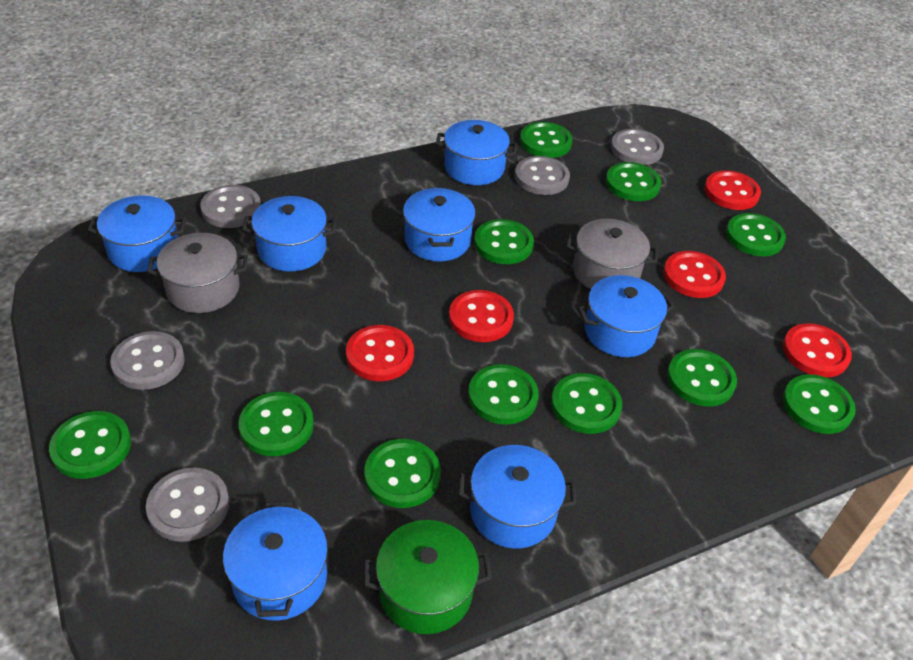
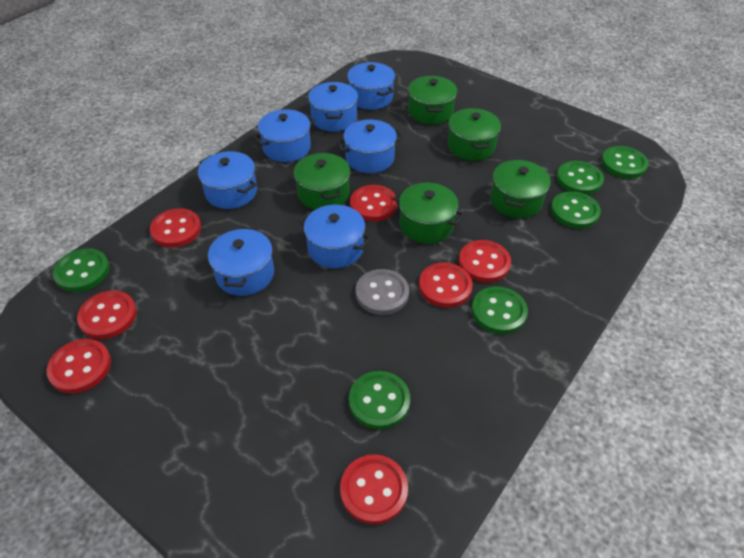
green button: [49,411,131,479] [238,392,314,456] [365,439,441,508] [468,364,539,425] [474,219,534,264] [520,122,573,158] [551,373,622,434] [606,162,661,201] [667,349,737,407] [726,213,786,256] [782,374,856,434] = 11 -> [53,248,110,292] [349,371,410,429] [472,286,528,334] [551,191,601,229] [556,161,604,195] [601,146,648,179] = 6
green pot: [364,520,492,634] = 1 -> [294,153,350,210] [393,183,465,244] [408,76,457,125] [448,108,501,161] [490,159,551,218] = 5
grey button: [110,331,185,390] [146,468,229,542] [200,185,261,228] [515,156,570,195] [611,129,664,165] = 5 -> [356,269,409,315] = 1
grey pot: [147,233,248,313] [566,219,658,289] = 2 -> none = 0
red button: [346,325,414,381] [449,290,514,342] [663,251,726,298] [704,170,761,210] [783,323,852,377] = 5 -> [47,339,111,393] [77,291,137,339] [150,208,201,248] [340,454,408,525] [350,185,397,221] [419,263,473,308] [459,240,511,283] = 7

